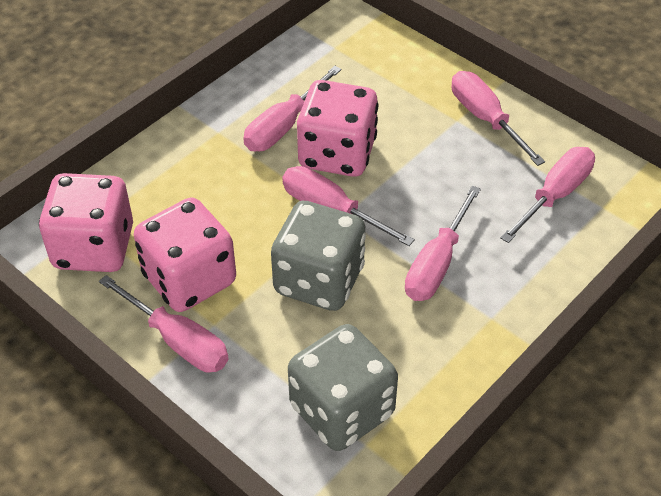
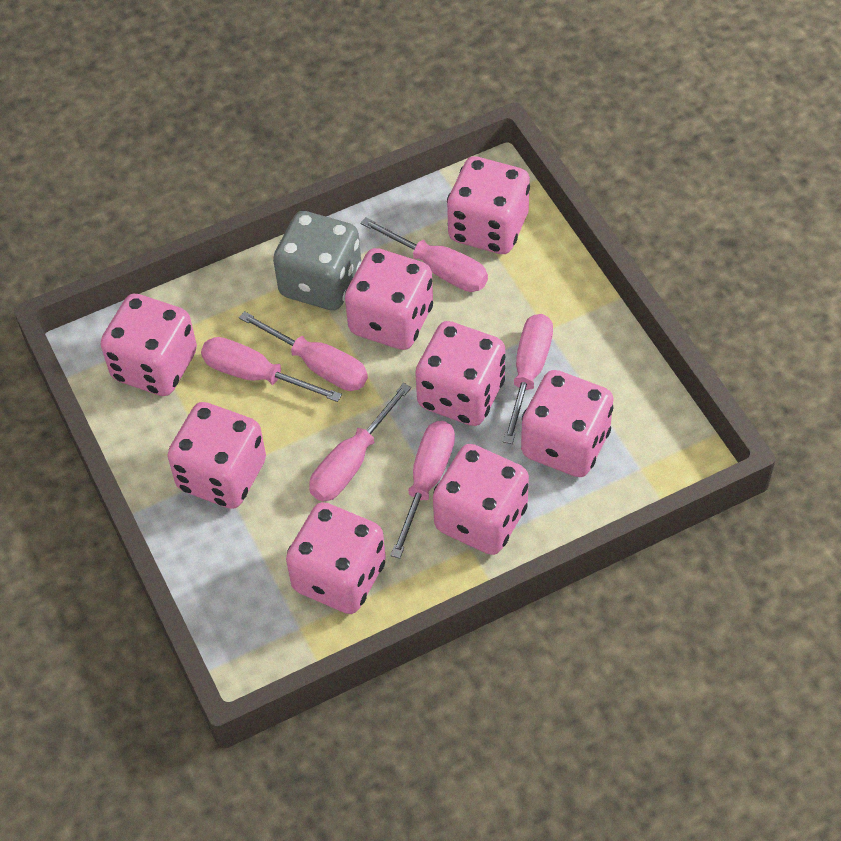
grey dice: [271,201,366,311] [288,324,398,451] = 2 -> [273,211,361,310] = 1
pink dice: [39,173,133,272] [134,198,236,312] [297,80,379,177] = 3 -> [100,294,197,396] [167,402,266,509] [286,502,386,614] [345,248,433,350] [415,321,505,426] [433,444,529,555] [447,156,530,254] [521,370,614,477] = 8

